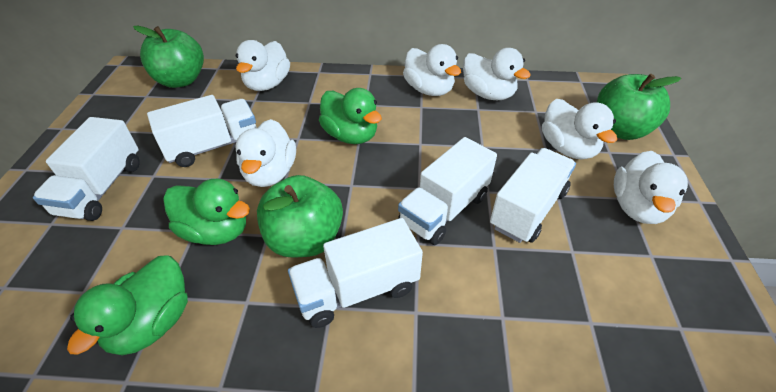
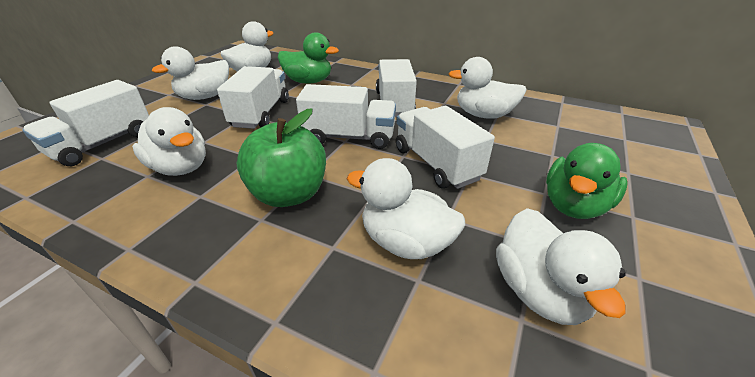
green apple: [133,25,204,88] [257,175,343,258] [597,74,681,140] = 3 -> [237,108,326,207] = 1
green duck: [67,255,188,355] [163,179,250,245] [319,88,382,144] = 3 -> [278,32,339,83] [546,143,628,219] = 2

